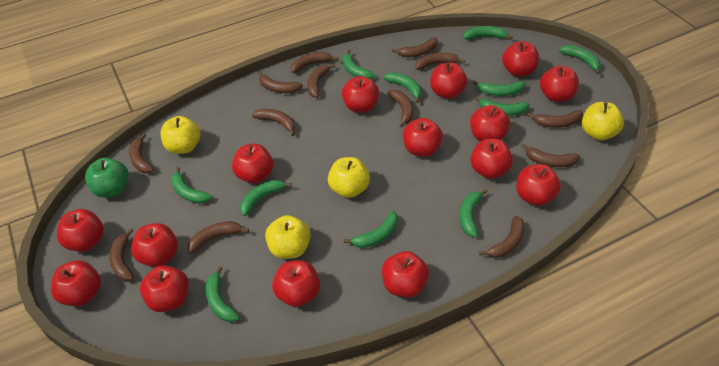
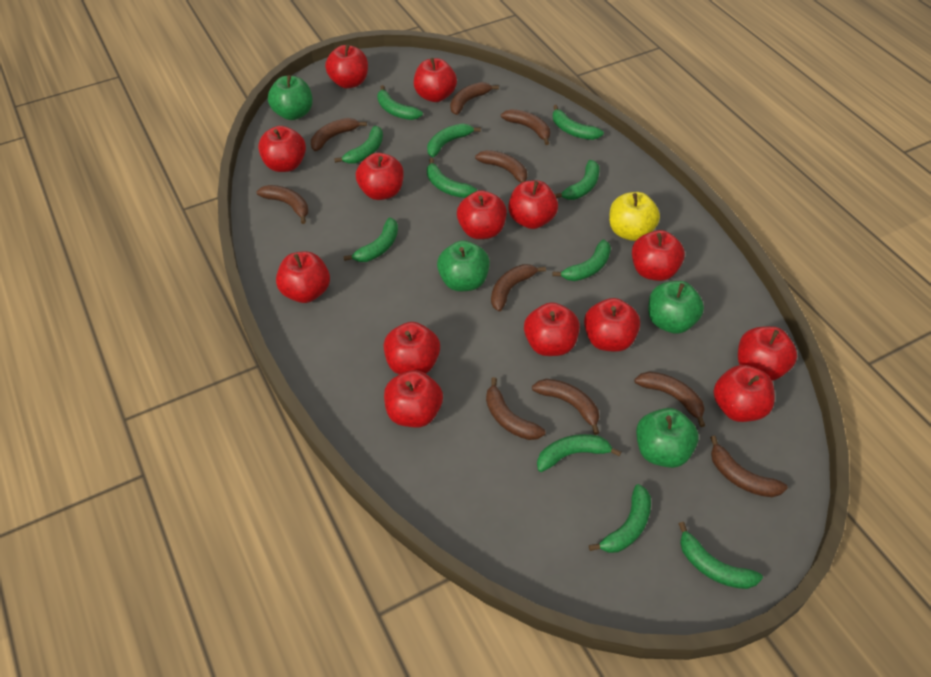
brown banana: [109,228,134,281] [129,133,154,173] [187,221,249,254] [252,109,295,136] [258,72,303,93] [291,52,338,73] [307,64,335,98] [387,90,413,127] [392,37,438,57] [415,52,465,70] [479,216,525,258] [521,143,580,167] [527,110,583,128] = 13 -> [256,185,308,224] [311,118,367,151] [450,82,499,115] [475,150,527,183] [486,377,545,440] [491,264,546,311] [501,109,550,145] [532,379,599,435] [634,372,705,427] [710,436,788,497] = 10
green apple: [85,158,129,198] = 1 -> [268,75,313,120] [437,240,490,291] [636,408,699,468] [648,281,704,334] = 4
red apple: [51,260,101,306] [57,209,104,252] [131,223,178,267] [140,265,189,312] [232,144,273,183] [272,260,320,307] [342,76,379,113] [382,251,429,297] [403,118,443,157] [430,62,468,99] [470,105,510,141] [471,139,513,179] [502,41,539,77] [517,164,561,206] [540,65,579,102] = 15 -> [258,126,306,172] [276,251,330,303] [325,44,368,89] [356,153,404,200] [384,322,440,375] [384,370,443,427] [414,58,457,102] [457,190,507,239] [508,181,558,229] [524,302,580,356] [584,298,640,352] [632,230,685,281] [714,365,775,422] [738,326,797,381] = 14
yellow apple: [160,116,200,154] [265,215,311,259] [328,157,370,198] [582,102,624,140] = 4 -> [609,192,660,241] = 1

